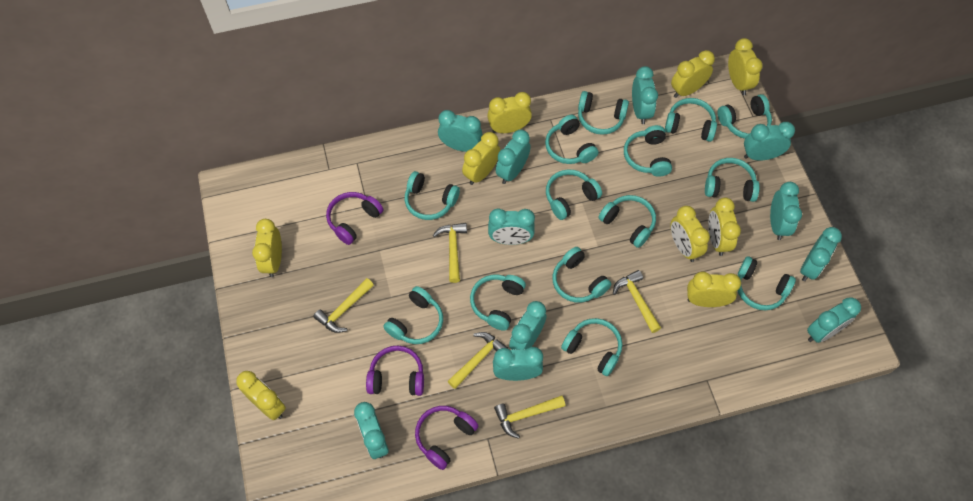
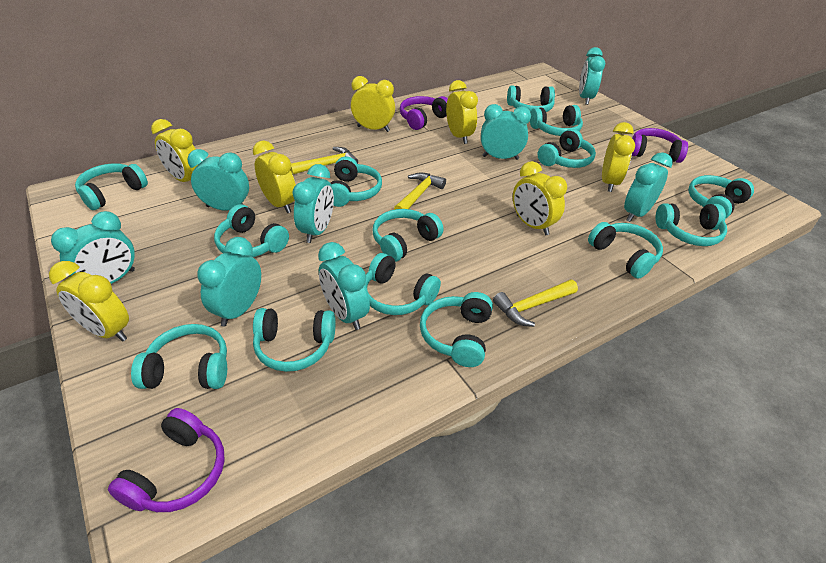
turquoise clock: [354,402,389,459] [438,110,482,152] [488,208,535,245] [493,347,543,381] [496,130,531,184] [509,301,547,350] [632,66,658,124] [744,122,795,161] [770,182,802,240] [800,227,842,281] [807,297,861,343] = 11 -> [51,211,135,284] [187,149,249,211] [197,237,261,327] [292,164,334,243] [318,242,370,330] [481,104,531,160] [579,47,605,105] [624,152,673,222] = 8
yellow clock: [236,371,286,420] [252,219,282,277] [462,132,500,185] [487,92,532,133] [671,50,715,98] [671,206,710,262] [687,272,741,307] [708,198,741,256] [728,38,763,95] = 9 -> [49,261,129,342] [151,119,197,182] [253,141,296,213] [351,76,395,132] [446,80,478,144] [513,161,567,235] [602,122,635,192] = 7
yellow hammer: [313,278,374,333] [433,223,467,283] [448,332,508,389] [494,395,566,439] [613,270,661,333] = 5 -> [291,147,358,174] [394,173,446,210] [493,279,578,327] = 3

